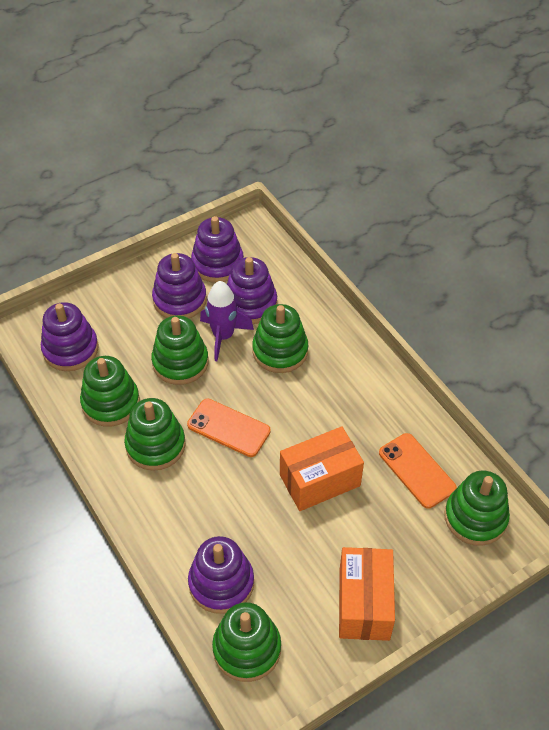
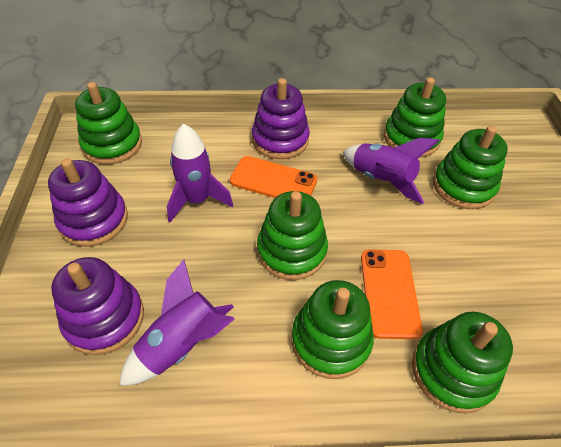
orange box: [280,426,364,511] [339,547,395,641] = 2 -> none = 0
purple rocket: [200,281,254,361] = 1 -> [120,259,234,386] [167,124,233,223] [343,138,439,204] = 3
purple stacking toy: [41,302,98,371] [152,253,207,318] [188,536,254,614] [191,216,244,283] [227,257,277,324] = 5 -> [48,158,128,247] [51,257,144,355] [252,78,310,159] = 3

